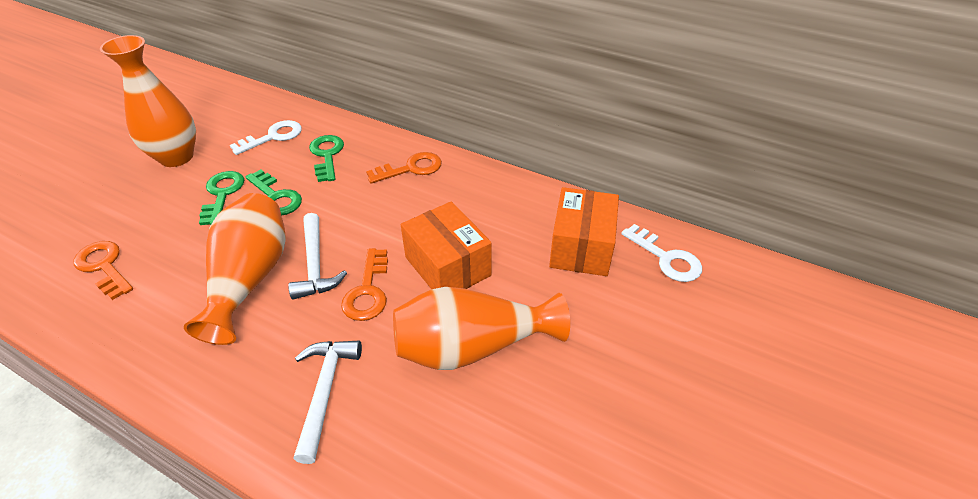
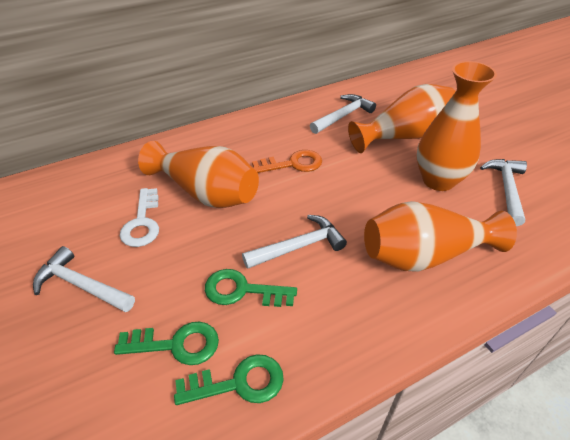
orange box: [401,201,492,289] [549,187,619,276] = 2 -> none = 0
orange key: [74,241,133,300] [341,248,388,321] [366,152,442,184] = 3 -> [252,150,322,173] = 1
orange vase: [100,35,196,167] [184,193,286,345] [393,287,570,370] = 3 -> [138,141,259,208] [348,84,456,153] [364,201,517,271] [416,61,497,191] = 4
white hammer: [288,213,347,300] [293,341,362,464] = 2 -> [33,246,135,312] [242,215,347,269] [310,94,376,134] [480,159,527,226] = 4
white key: [230,120,302,155] [621,224,702,282] = 2 -> [120,188,159,247] = 1

